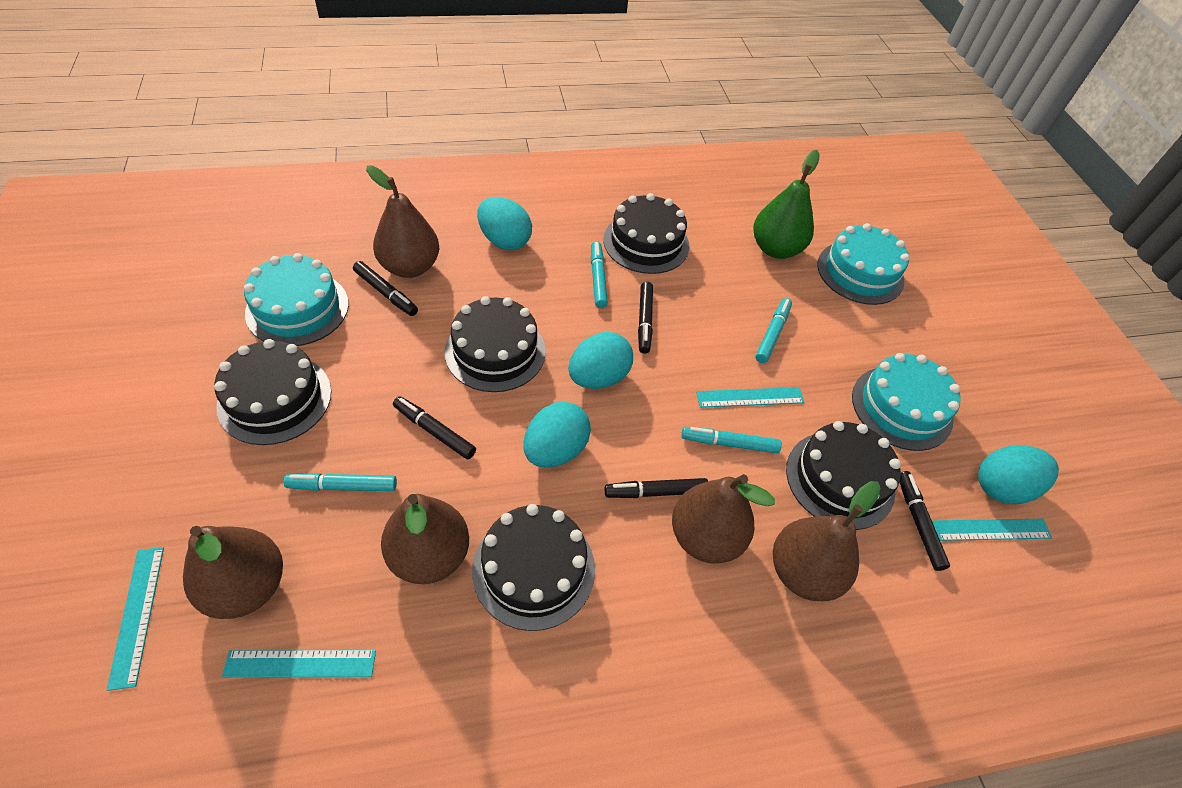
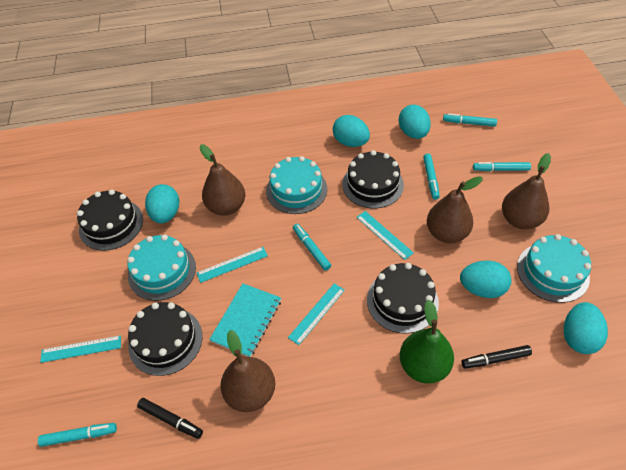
black cake: [214,339,332,445] [445,296,546,392] [472,504,595,631] [603,193,689,274] [786,421,901,530] = 5 -> [77,190,143,251] [128,302,203,376] [342,150,404,209] [367,263,439,334] = 4
black marker: [353,261,418,316] [393,396,476,459] [605,478,708,498] [638,282,653,354] [900,471,950,571] = 5 -> [137,398,203,439] [461,345,532,369] = 2
brown pear: [183,526,283,619] [366,165,439,278] [381,494,469,584] [672,474,775,564] [773,481,881,601] = 5 -> [199,144,245,216] [220,330,275,412] [427,176,483,243] [502,153,551,229] = 4
turquoise egg: [477,197,532,251] [523,402,591,468] [568,332,633,389] [978,445,1059,504] = 4 -> [145,184,180,223] [333,115,370,147] [399,105,431,139] [460,261,512,298] [564,302,608,354] = 5
turquoise marker: [283,473,397,491] [591,241,608,308] [682,427,782,454] [755,298,792,363] = 4 -> [38,423,117,447] [293,224,331,271] [423,154,440,200] [443,113,497,127] [473,162,531,171] = 5
turquoise notebook: none = 0 -> [209,283,281,357] = 1

